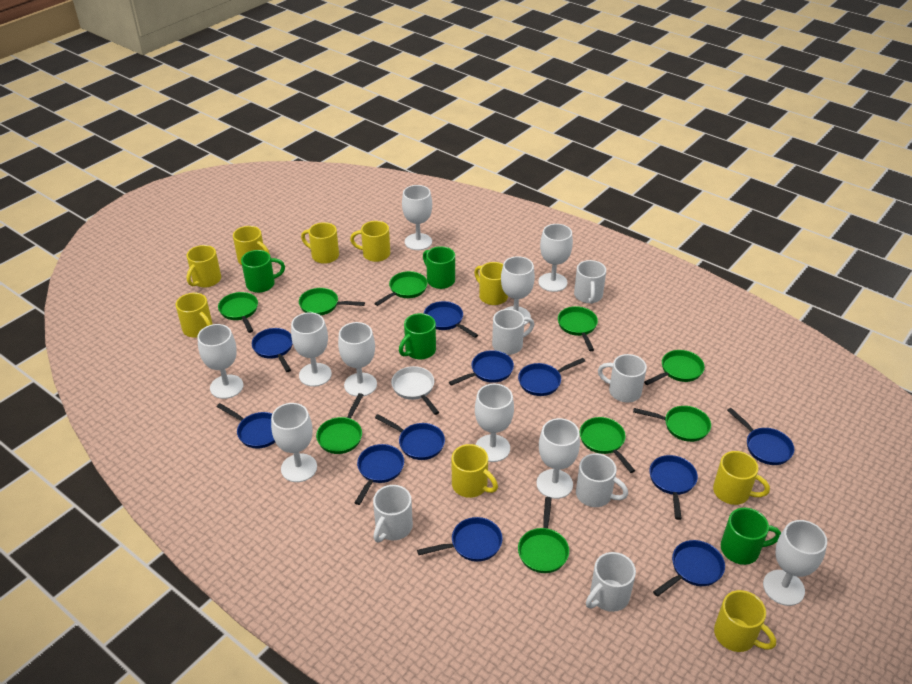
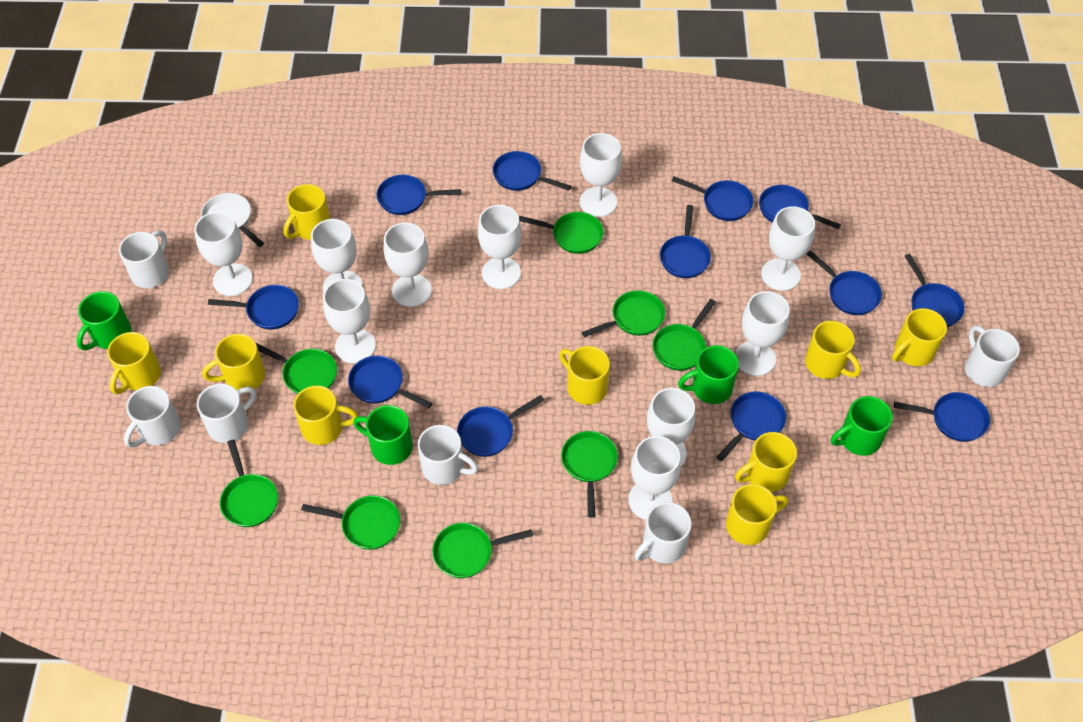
blue pan: [217,403,275,449] [252,328,293,372] [355,444,404,505] [375,414,445,460] [417,517,503,562] [424,301,478,338] [449,350,514,386] [518,358,585,396] [649,455,698,520] [653,540,725,597] [727,408,794,465] = 11 -> [208,285,299,330] [348,355,432,409] [377,175,461,215] [457,395,544,457] [493,151,571,191] [660,205,711,278] [672,176,754,221] [717,391,786,461] [759,185,841,229] [807,250,882,315] [894,392,990,442] [905,254,965,327] = 12
green pan: [218,292,258,333] [299,288,365,315] [316,393,363,454] [374,271,428,306] [518,497,569,573] [558,306,598,351] [580,417,635,473] [633,406,711,442] [644,350,705,385] = 9 -> [220,439,278,527] [256,343,337,394] [301,495,400,550] [432,523,533,578] [519,212,604,254] [561,431,618,518] [582,290,665,338] [653,299,716,371] = 8

